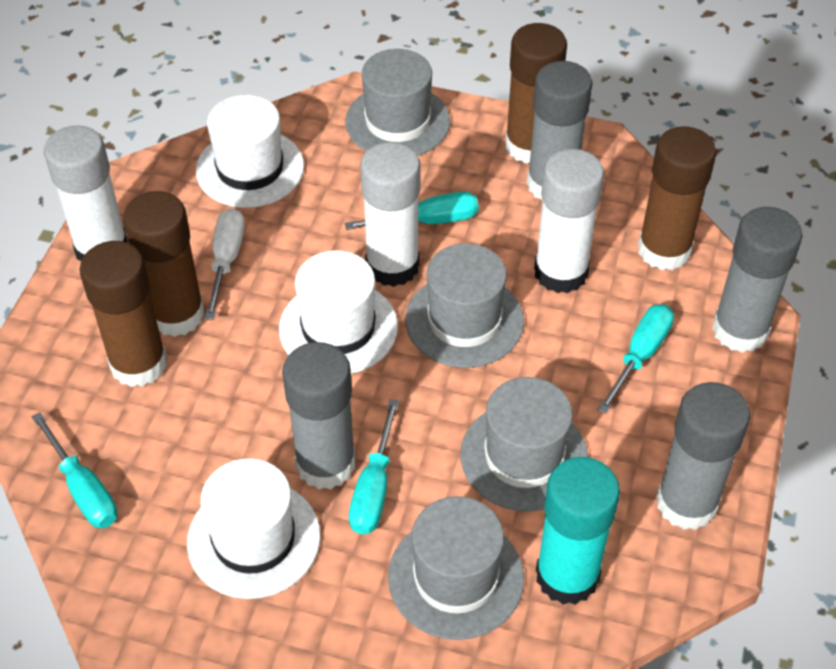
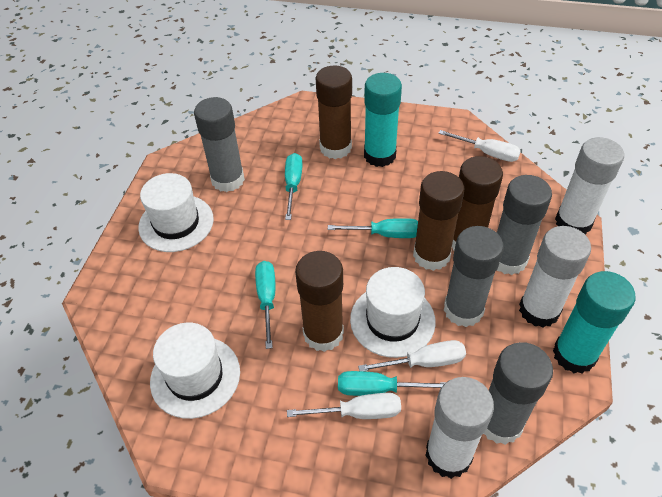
grey hat: [345,49,450,156] [388,496,524,640] [406,243,524,368] [460,377,588,512] = 4 -> none = 0
turquoise glue stick: [536,457,620,605] = 1 -> [364,73,402,167] [553,271,636,374] = 2
white screwdriver: [205,208,244,320] = 1 -> [287,393,401,419] [358,340,466,371] [438,130,521,162] = 3

